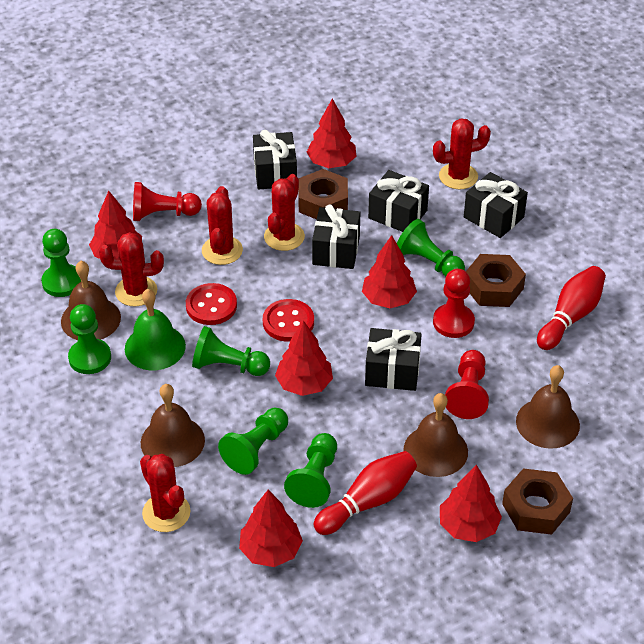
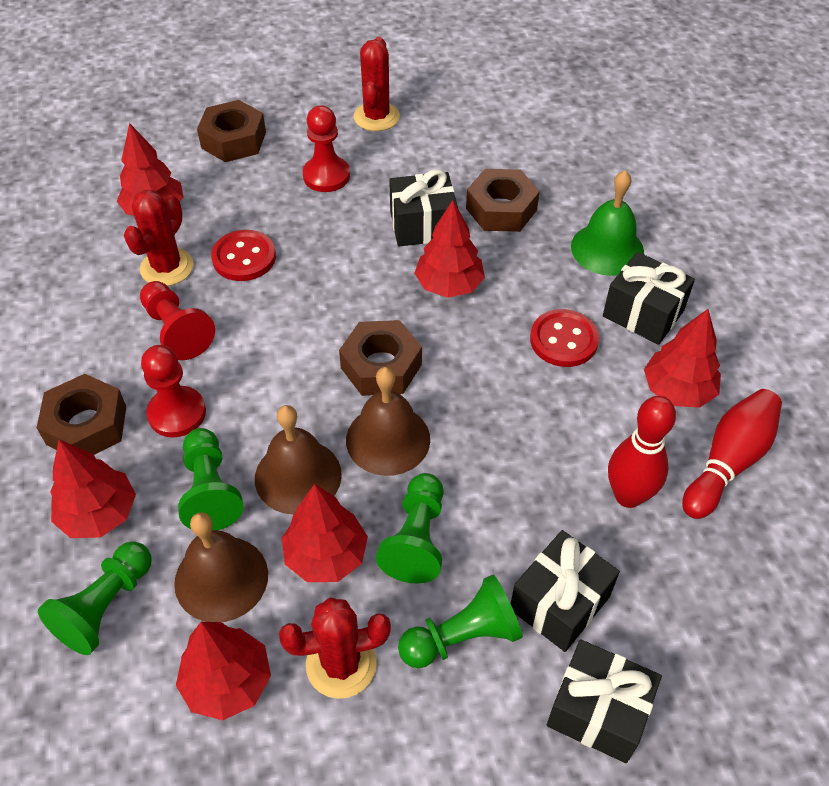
black gift: [253,130,297,190] [312,204,360,269] [365,328,422,391] [368,170,429,232] [464,172,528,238] = 5 -> [389,169,458,247] [511,530,620,652] [547,639,662,763] [603,252,695,345] = 4
brown bell: [61,261,121,340] [141,384,205,467] [404,393,468,477] [516,365,580,449] = 4 -> [174,512,268,622] [255,405,342,514] [346,367,430,476] = 3
brown nut: [298,169,348,220] [466,254,526,307] [502,468,573,535] = 3 -> [37,374,126,455] [197,100,266,162] [339,320,422,396] [466,169,540,232] = 4
green pawn: [41,229,81,297] [68,304,111,374] [192,326,270,376] [218,408,288,475] [284,433,337,508] [397,219,465,277] = 6 -> [38,541,152,655] [178,428,244,530] [376,473,444,584] [398,574,523,668] = 4
red cactus: [99,232,164,306] [140,454,191,532] [202,186,243,265] [264,174,305,251] [433,118,491,189] = 5 -> [124,190,194,286] [279,597,391,699] [354,37,400,131] = 3

